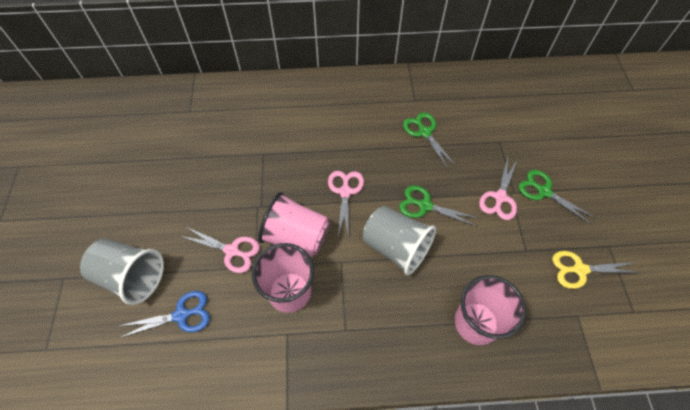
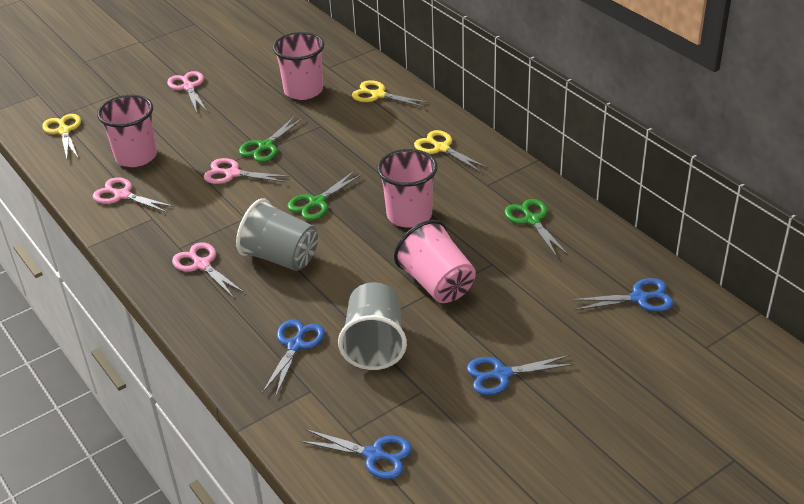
blue scissors: [119,291,210,338] = 1 -> [262,320,325,395] [300,429,412,480] [467,355,574,395] [571,278,674,312] = 4
pink cup: [252,243,314,313] [258,192,330,257] [455,275,526,345] = 3 -> [97,95,157,167] [273,32,325,100] [377,149,438,227] [394,220,476,303] = 4
pink scissors: [180,227,260,273] [328,171,364,239] [479,157,517,220] = 3 -> [93,178,174,213] [167,71,207,113] [172,242,244,298] [204,158,290,184] = 4
yellow scissors: [552,251,640,289] = 1 -> [42,114,81,159] [352,80,430,107] [414,130,489,172] = 3

